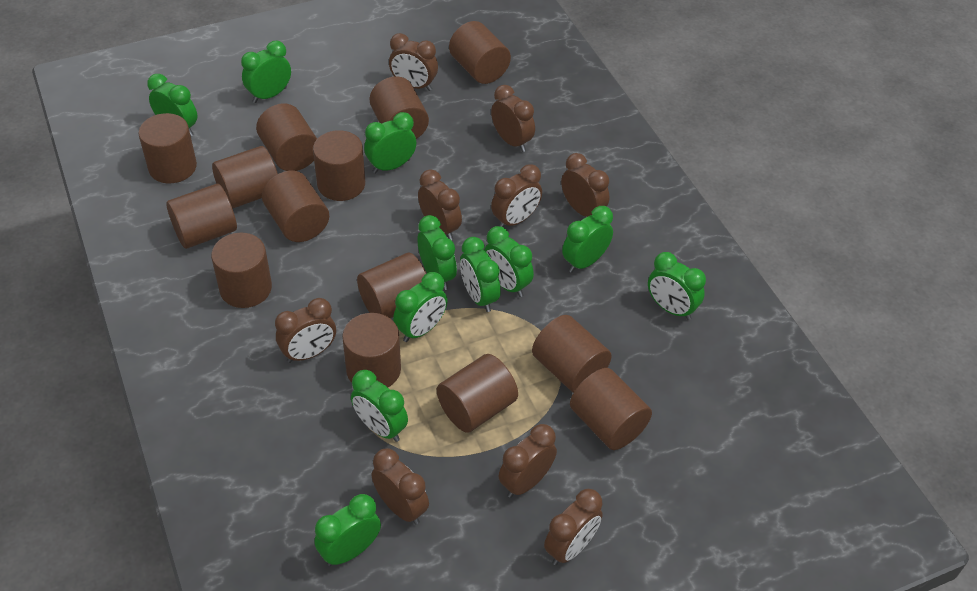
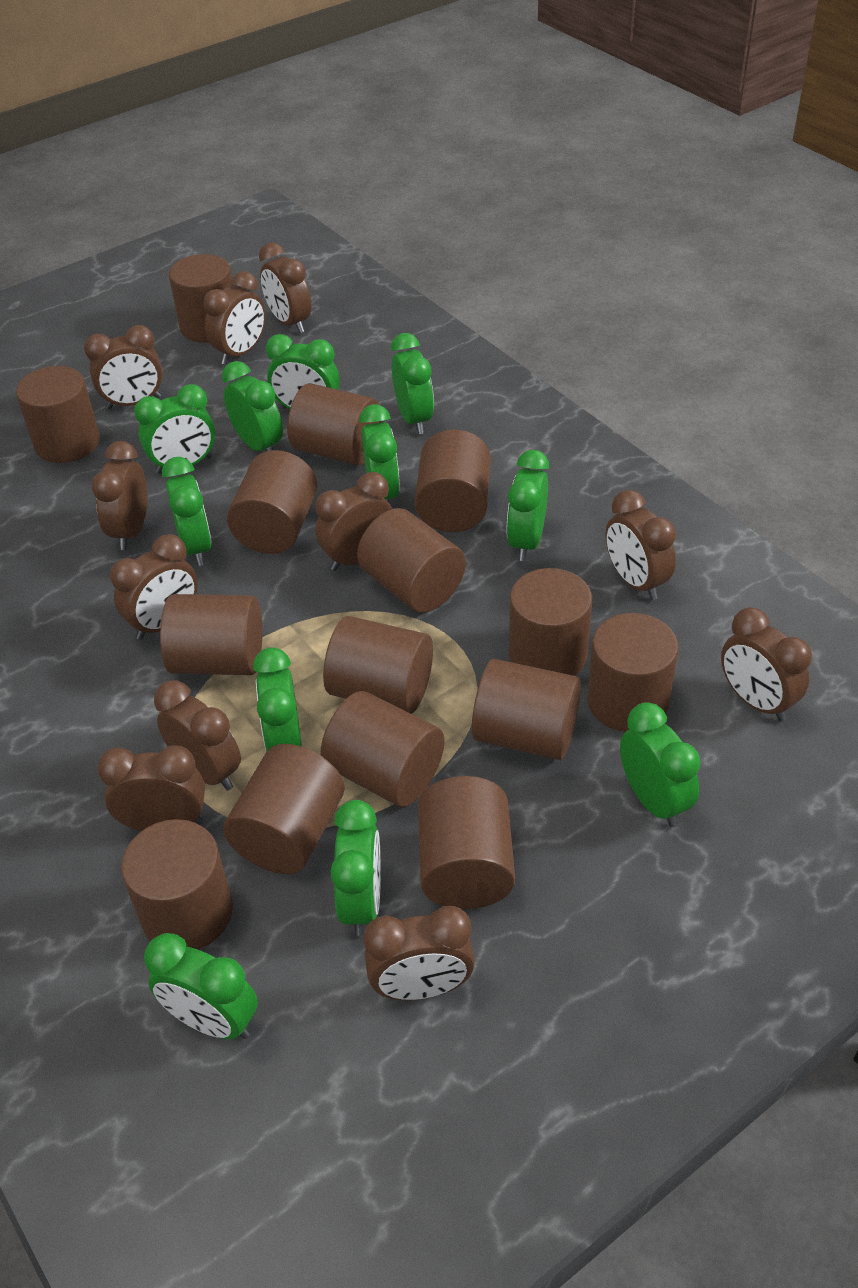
brown clock: [275,298,336,363] [371,448,429,525] [389,33,438,91] [418,169,462,240] [491,85,535,152] [491,164,542,227] [499,424,557,498] [544,489,603,565] [561,153,610,217] = 9 -> [84,325,163,409] [91,441,147,550] [97,745,205,831] [110,534,198,640] [154,680,241,791] [203,271,266,365] [259,242,312,333] [315,472,392,571] [364,906,475,1000] [605,490,676,600] [721,607,812,722] = 11
brown cylinder: [138,113,197,183] [166,184,237,249] [211,233,272,308] [212,146,278,209] [256,103,317,171] [262,171,329,242] [313,130,365,201] [342,313,401,387] [357,253,427,318] [370,76,429,139] [437,354,518,433] [449,21,511,84] [532,315,612,393] [570,368,652,450] = 14 -> [16,366,100,463] [121,819,233,950] [160,594,262,675] [169,254,233,343] [223,744,344,874] [227,450,317,554] [287,383,381,465] [321,691,445,807] [323,616,433,714] [357,508,466,613] [415,429,491,532] [418,776,515,909] [472,659,581,760] [509,568,592,676] [587,613,678,732] = 15

